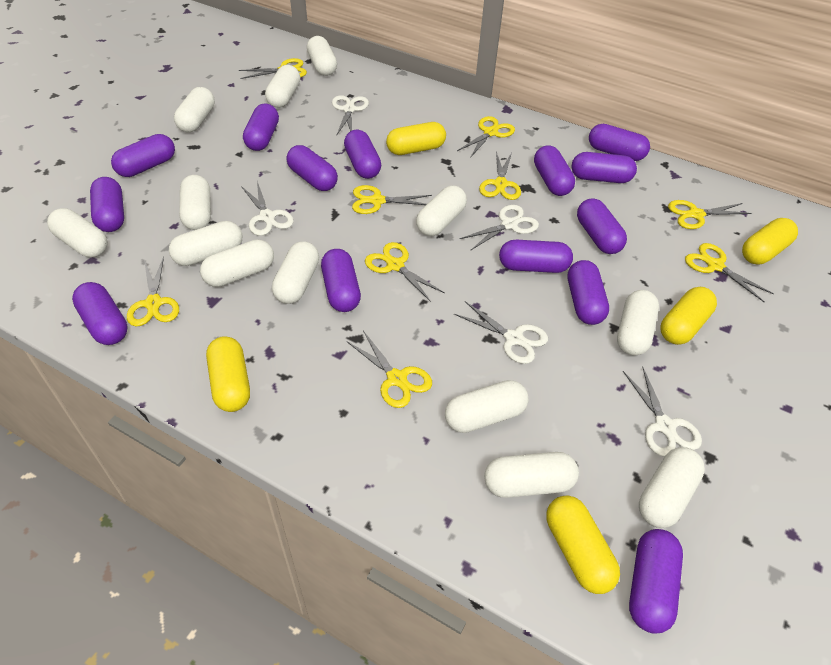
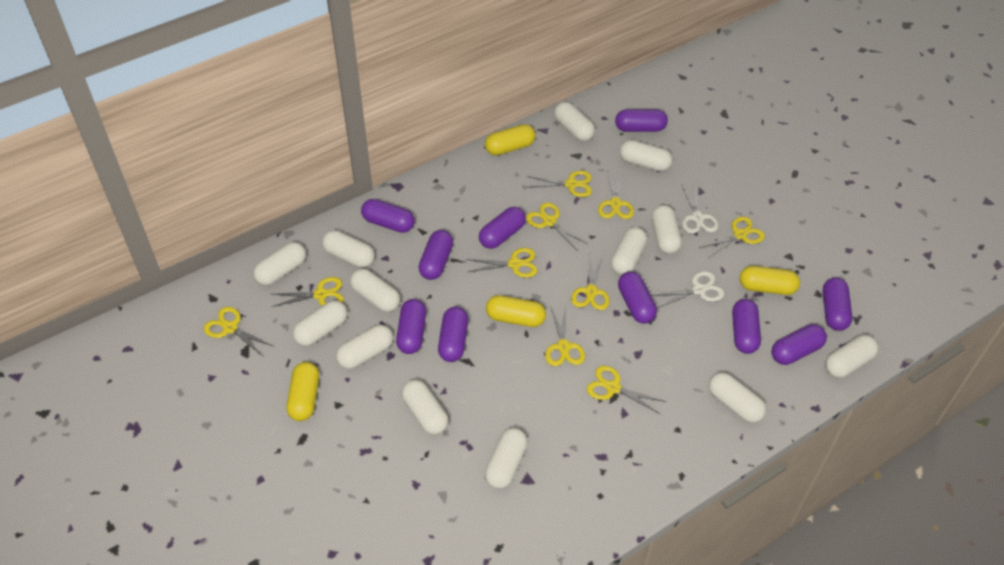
purple capsule: [72,282,128,345] [90,177,124,232] [111,134,175,177] [243,103,279,151] [286,145,338,191] [321,249,361,312] [344,130,381,179] [499,240,573,273] [534,145,575,196] [568,260,609,325] [571,152,637,183] [577,198,627,254] [589,124,650,161] [629,529,683,633] = 14 -> [361,199,415,233] [396,299,426,354] [418,230,453,280] [438,307,468,362] [479,207,526,249] [615,109,668,132] [618,272,657,324] [732,299,761,354] [771,324,827,365] [823,277,852,331] = 10
white scissors: [241,181,294,236] [332,95,369,135] [454,301,548,364] [460,205,539,251] [623,366,702,457] = 5 -> [651,271,724,308] [681,184,719,234] = 2
yellow capsule: [206,336,250,412] [386,122,446,155] [546,495,620,594] [661,287,717,345] [742,218,798,265] = 5 -> [287,362,319,421] [485,124,536,155] [486,295,546,327] [740,266,800,295] = 4
yellow scissors: [127,256,179,327] [238,58,307,79] [347,331,432,408] [352,185,432,214] [365,242,445,302] [457,116,515,158] [479,152,521,200] [668,200,751,229] [685,243,774,302] = 9 -> [204,307,273,357] [271,277,344,307] [466,248,538,278] [526,202,588,251] [527,171,592,197] [545,306,585,366] [571,254,610,310] [587,366,666,414] [598,170,634,219] [699,216,765,258] = 10

